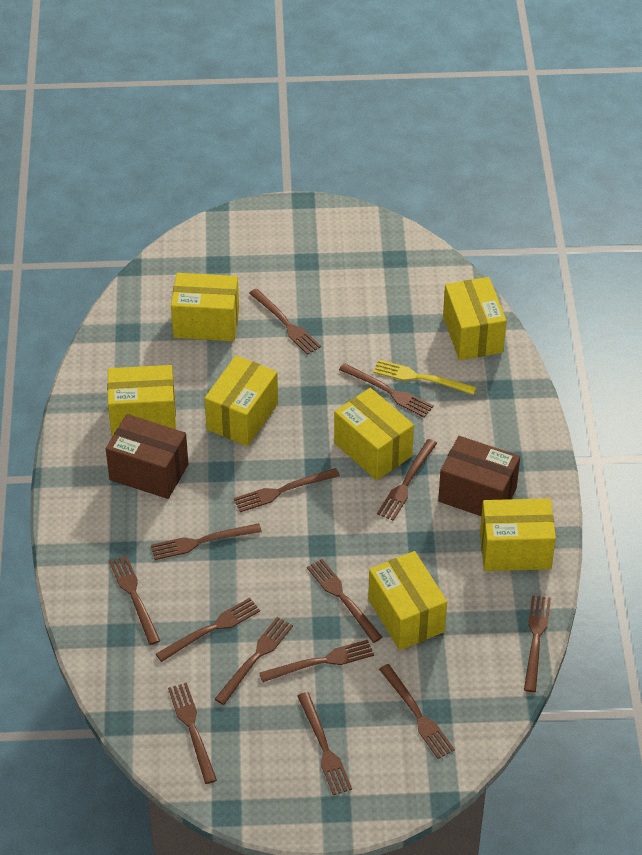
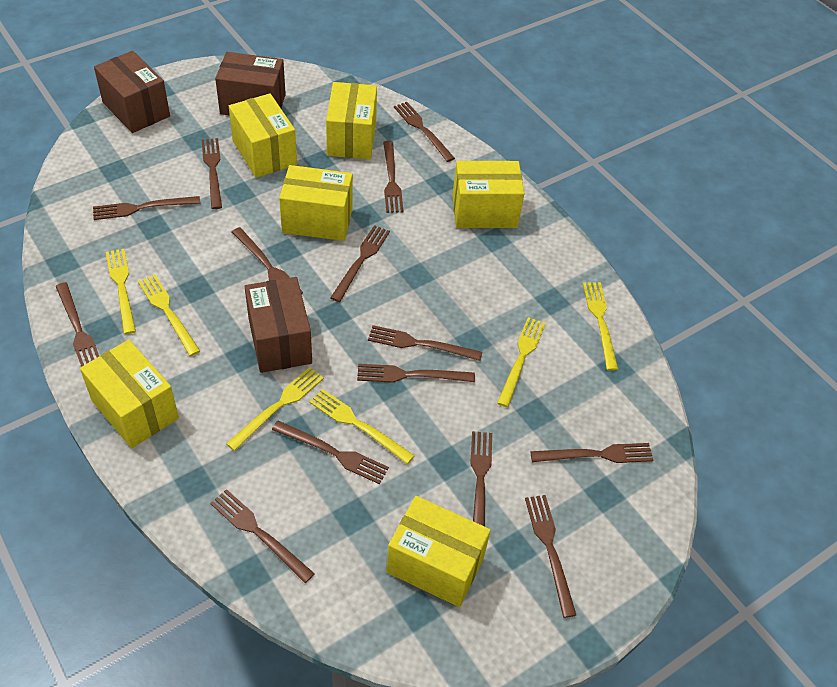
brown box: [106,414,188,499] [438,436,520,516] = 2 -> [94,51,170,133] [215,52,286,115] [245,277,312,373] = 3
yellow box: [107,365,176,436] [171,273,239,341] [204,355,278,446] [334,388,414,480] [368,551,447,650] [443,277,507,360] [480,498,556,571] = 7 -> [80,340,179,448] [229,93,297,178] [279,165,353,241] [326,82,377,159] [386,496,491,607] [452,161,524,228] = 6
yellow fork: [373,360,477,395] = 1 -> [106,249,136,334] [138,274,200,356] [226,367,324,451] [309,389,415,464] [497,317,546,407] [583,282,618,371] = 6

